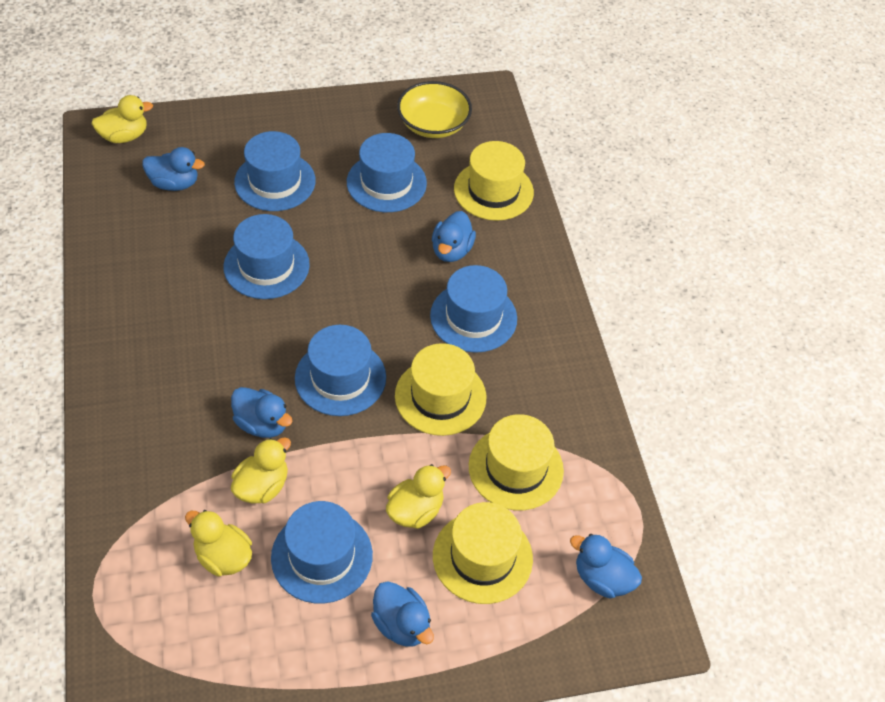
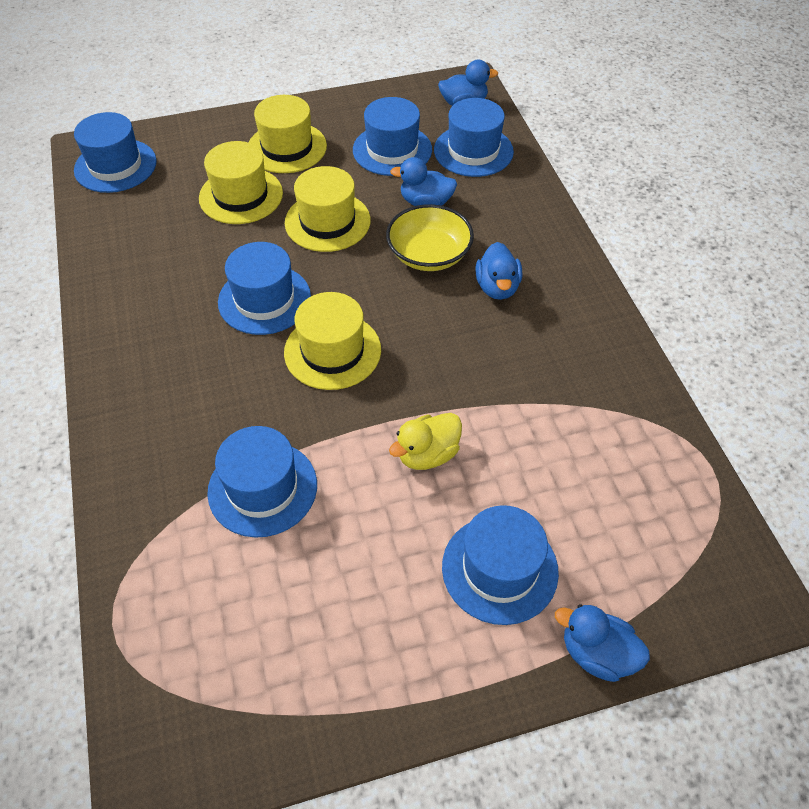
blue duck: [143,147,205,191] [231,387,293,438] [371,581,434,647] [432,211,476,262] [570,534,642,598] = 5 -> [390,157,457,206] [438,60,498,106] [476,242,522,300] [555,604,650,682] = 4
yellow duck: [91,95,153,143] [185,510,252,577] [231,437,291,503] [386,464,451,529] = 4 -> [389,413,462,470] = 1

